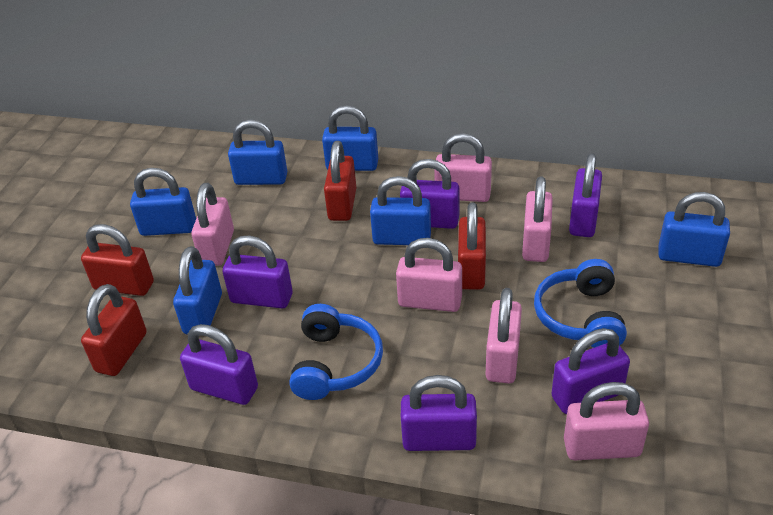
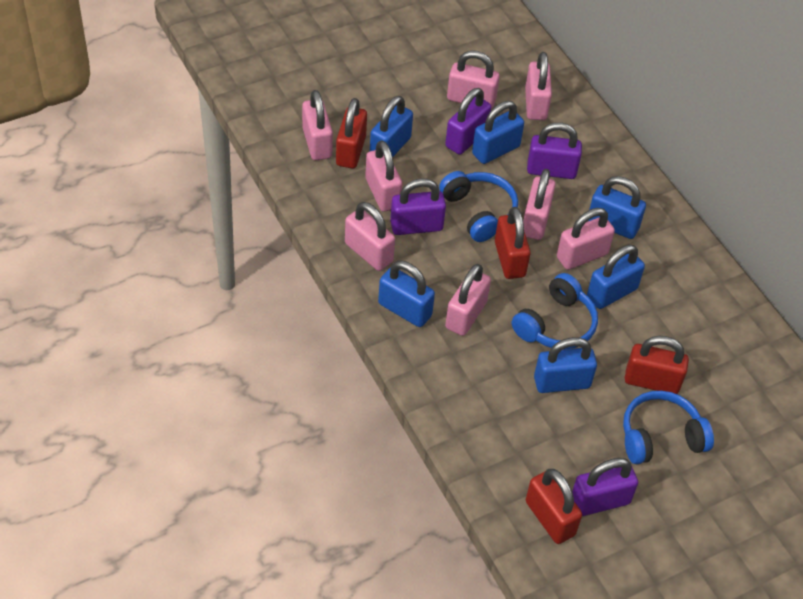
blue headphones: [289,304,383,400] [534,259,627,348] = 2 -> [439,171,518,242] [512,273,598,350] [623,391,714,464] = 3
pink padlock: [191,183,234,266] [396,238,462,312] [434,133,492,202] [486,288,522,384] [522,176,553,262] [564,382,649,460] = 6 -> [302,90,333,160] [345,202,395,271] [365,140,402,212] [445,264,491,336] [447,50,500,109] [523,169,555,240] [525,52,552,120] [557,208,615,270] = 8
purple padlock: [180,324,258,405] [223,236,293,308] [400,159,459,229] [401,375,477,451] [551,328,630,414] [569,153,602,237] = 6 -> [390,178,446,235] [445,88,491,155] [527,122,582,179] [572,458,638,516] = 4

